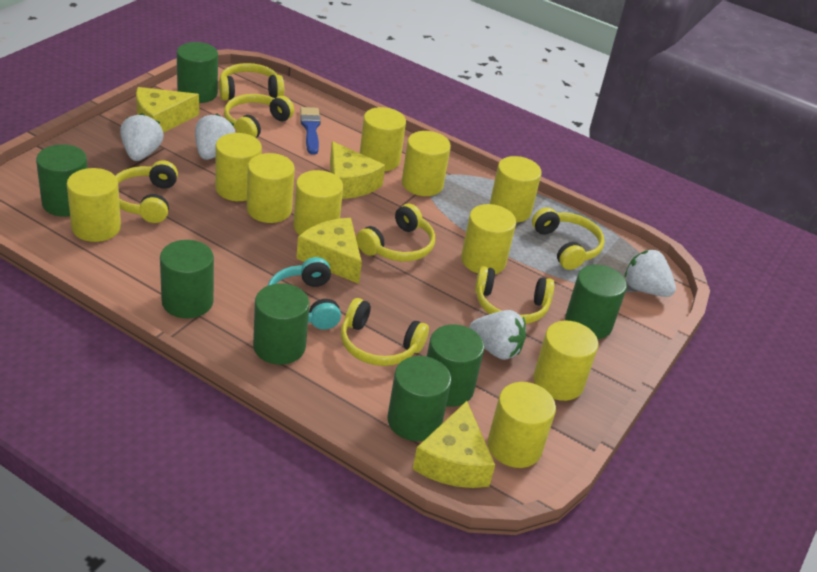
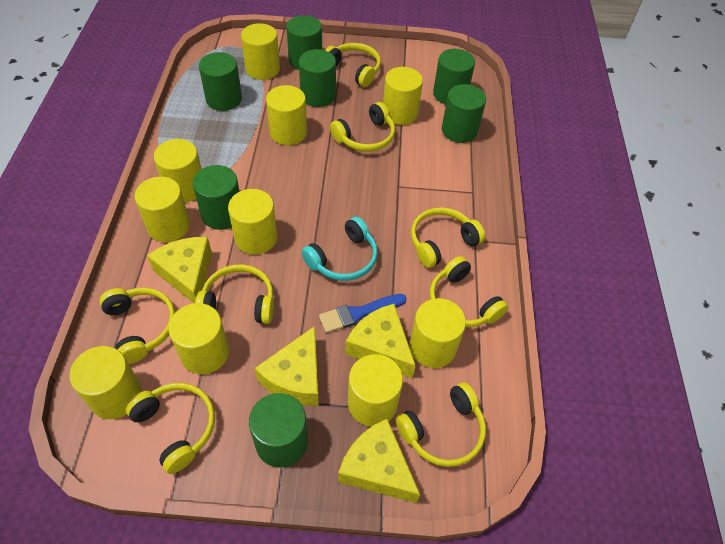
white strawberry: [120,113,164,161] [195,114,236,160] [469,310,526,360] [625,249,676,297] = 4 -> none = 0
yellow headphones: [115,160,178,223] [219,63,284,100] [224,94,294,138] [341,298,429,366] [356,204,435,262] [475,266,555,324] [532,207,605,270] = 7 -> [99,288,175,364] [125,383,215,474] [195,264,274,324] [325,43,381,87] [330,102,395,152] [396,382,486,467] [411,207,485,268] [430,256,508,327] = 8

